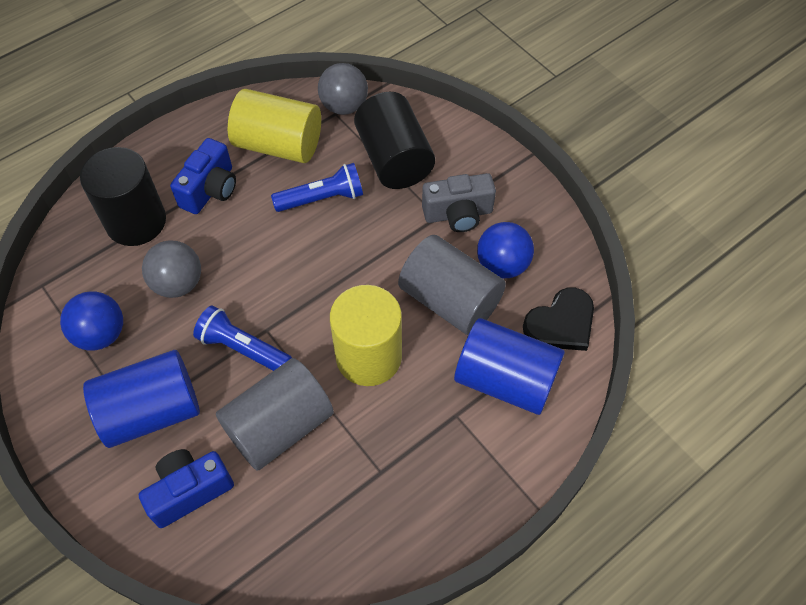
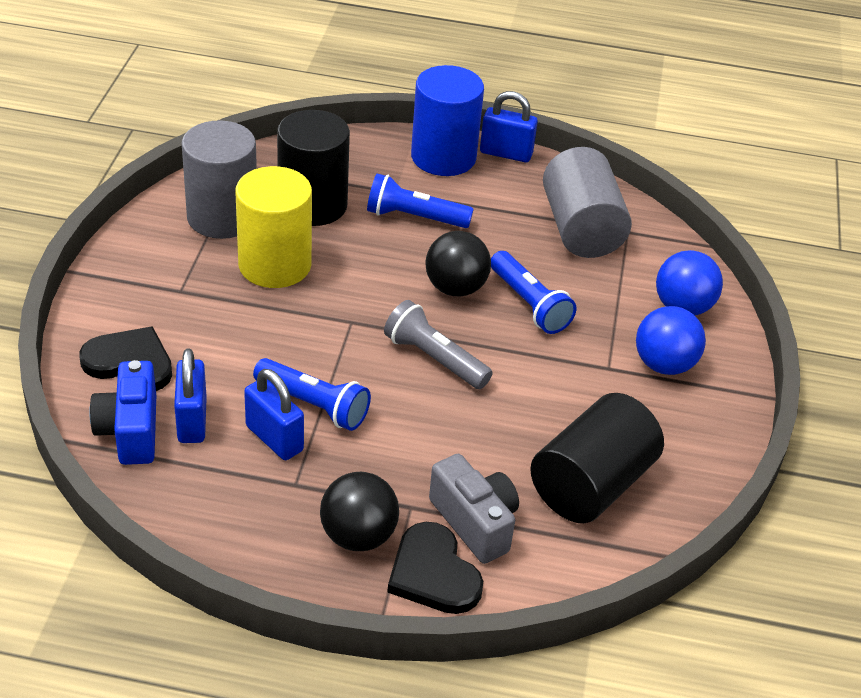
black ball: none = 0 -> [320,472,399,551] [425,231,491,296] = 2
black heart: [523,288,594,351] = 1 -> [79,326,172,391] [387,522,483,614] = 2
blue camera: [139,449,234,528] [170,138,236,214] = 2 -> [89,360,156,465] = 1
blue cylinder: [83,350,200,448] [454,318,565,415] = 2 -> [411,65,484,176] = 1
blue flashlight: [193,305,292,371] [271,163,363,212] = 2 -> [253,358,371,431] [367,173,474,228] [491,251,576,334] = 3
blue padlock: none = 0 -> [174,349,207,443] [244,369,304,460] [480,91,538,162] = 3
grey ball: [142,240,201,298] [318,63,368,115] = 2 -> none = 0
grey flashlight: none = 0 -> [384,300,493,389] = 1
yellow cylinder: [228,89,321,163] [330,285,402,386] = 2 -> [235,166,312,288] = 1

